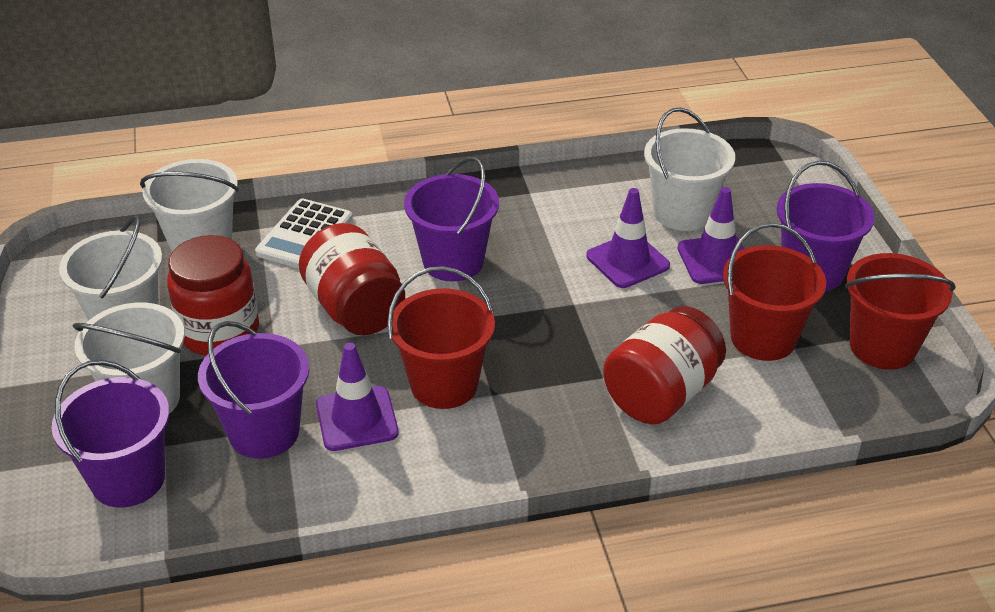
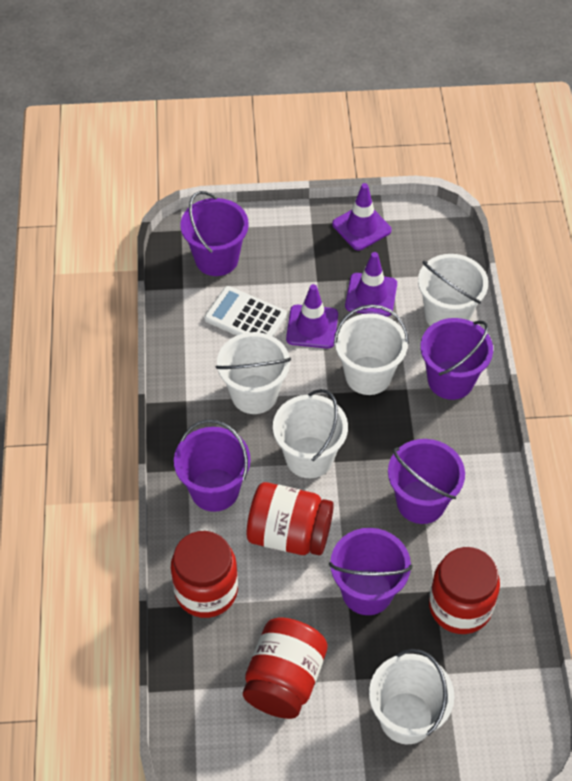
purple bucket: [51,360,169,508] [198,321,309,459] [404,157,499,281] [777,161,875,291] = 4 -> [174,419,251,512] [181,191,249,276] [329,528,412,615] [388,439,465,524] [421,318,493,400] = 5
red bucket: [387,266,495,409] [723,223,826,361] [845,253,955,370] = 3 -> none = 0
red jar: [167,235,259,356] [299,223,405,335] [603,306,726,424] = 3 -> [171,531,238,618] [243,618,328,719] [247,482,334,555] [429,547,500,634] = 4
white bucket: [59,215,162,321] [72,303,185,414] [140,159,239,252] [644,107,735,231] = 4 -> [216,332,291,414] [273,389,348,478] [334,304,409,395] [369,649,455,744] [418,254,488,326] = 5

